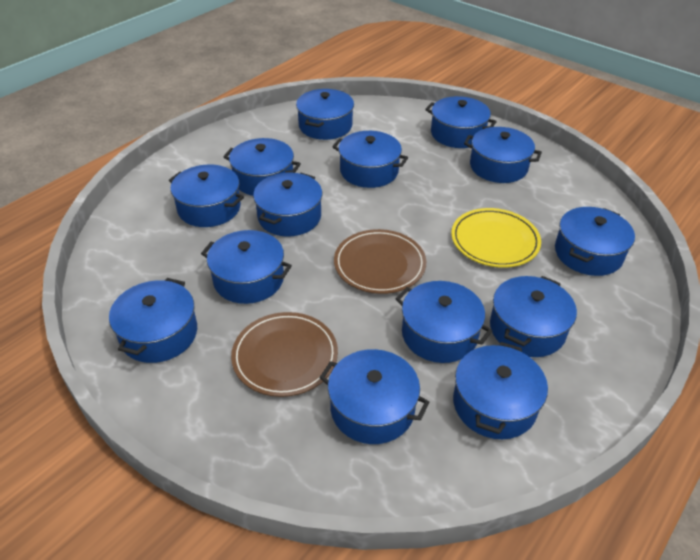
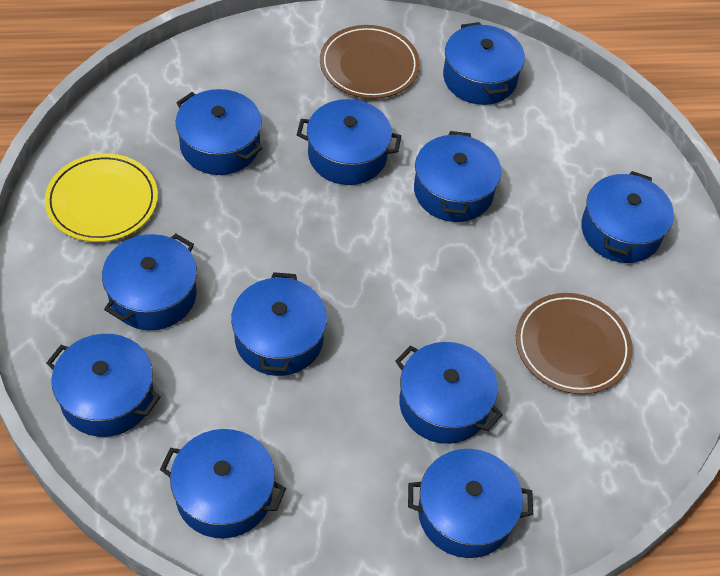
blue pot: [109,278,197,363] [169,164,244,227] [201,230,292,304] [223,138,301,196] [253,173,322,236] [296,89,354,140] [319,349,430,444] [332,131,408,188] [396,281,492,363] [425,96,497,148] [453,342,548,439] [464,127,542,183] [490,276,577,357] [555,207,635,276] = 14 -> [46,334,161,437] [102,234,197,330] [160,429,286,538] [176,89,263,175] [231,272,327,376] [297,99,401,185] [395,342,503,444] [408,449,533,558] [414,131,501,222] [443,22,525,105] [581,171,674,263] = 11

